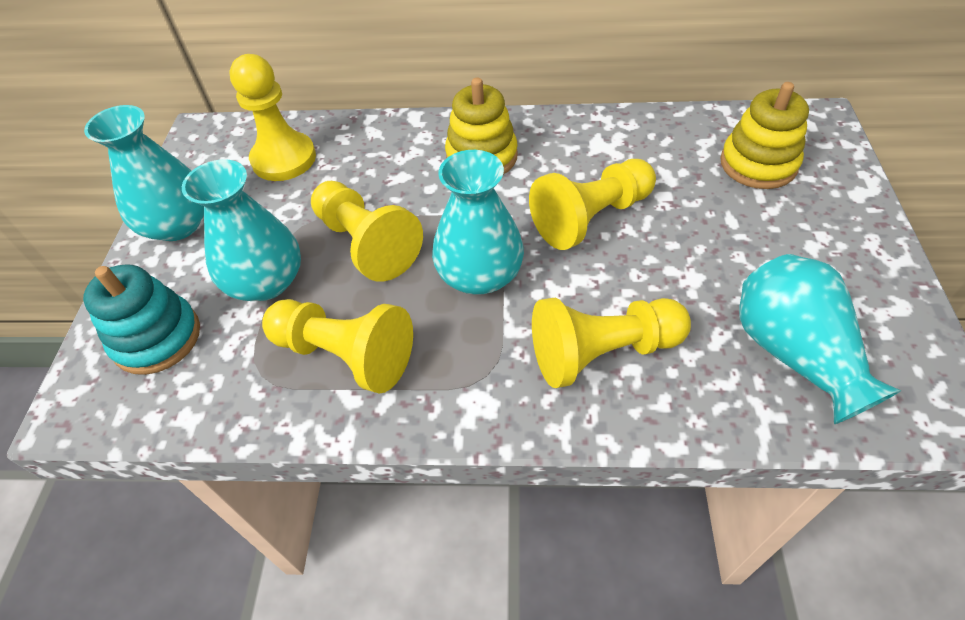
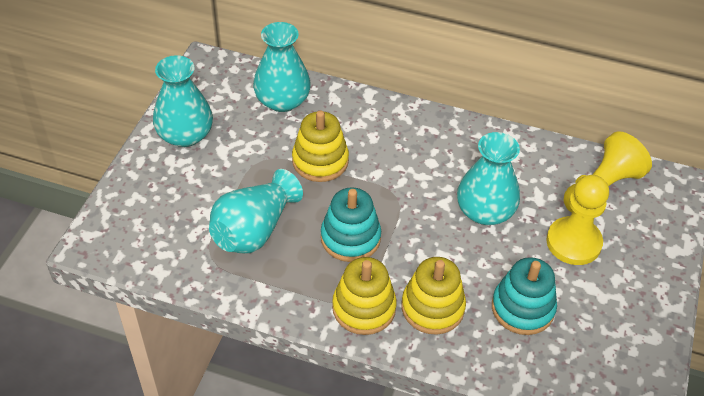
turquoise stacking toy: [83,264,200,375] = 1 -> [321,187,381,262] [492,257,557,335] = 2
yellow pawn: [230,54,316,181] [262,299,413,393] [311,181,423,282] [529,159,656,250] [532,298,691,388] = 5 -> [546,175,609,265] [564,131,652,212] = 2
yellow stacking toy: [445,78,518,175] [720,82,809,189] = 2 -> [292,111,349,182] [332,257,397,335] [401,257,466,335] = 3

